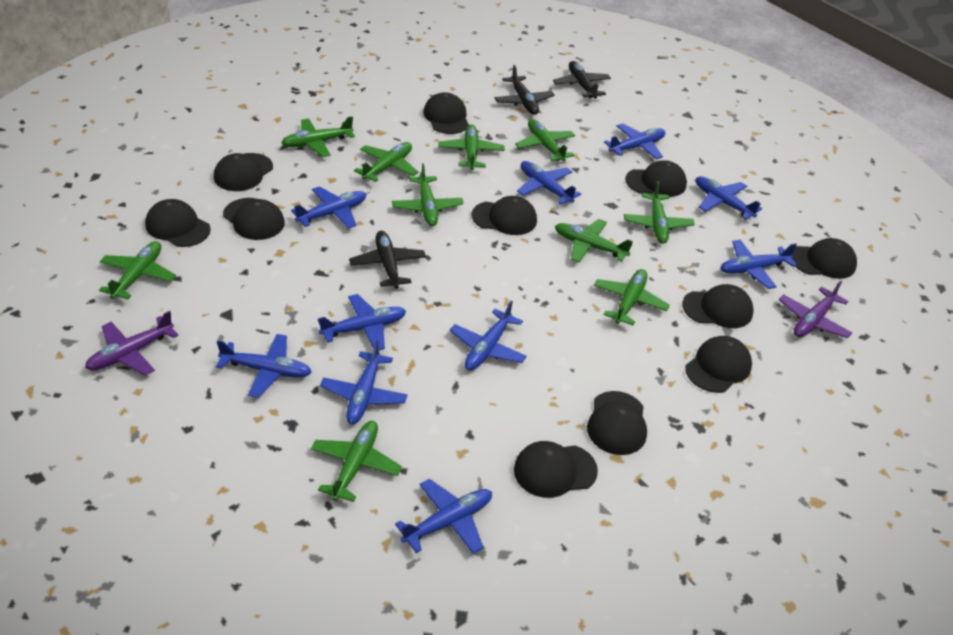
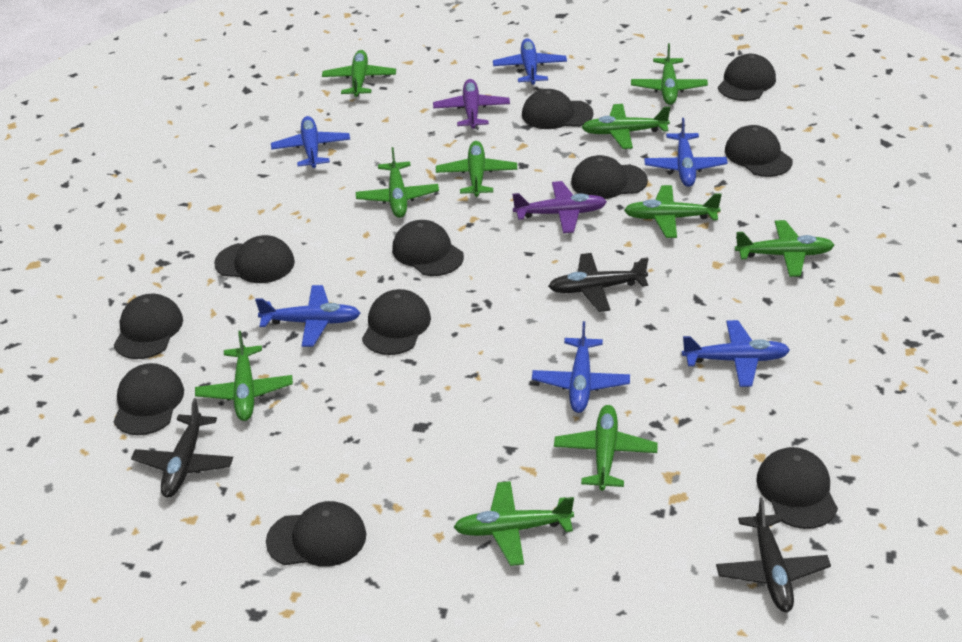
blue plane: [216,334,312,398] [291,186,366,229] [318,294,406,351] [320,340,408,424] [395,479,492,554] [450,301,527,370] [517,161,581,204] [604,123,665,160] [696,176,762,220] [720,240,797,289] = 10 -> [255,285,361,347] [271,116,350,168] [493,38,567,85] [532,321,630,413] [644,118,727,187] [682,320,790,387] = 6

